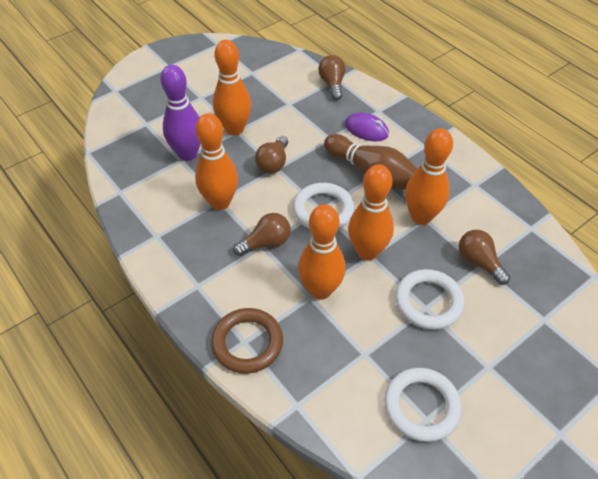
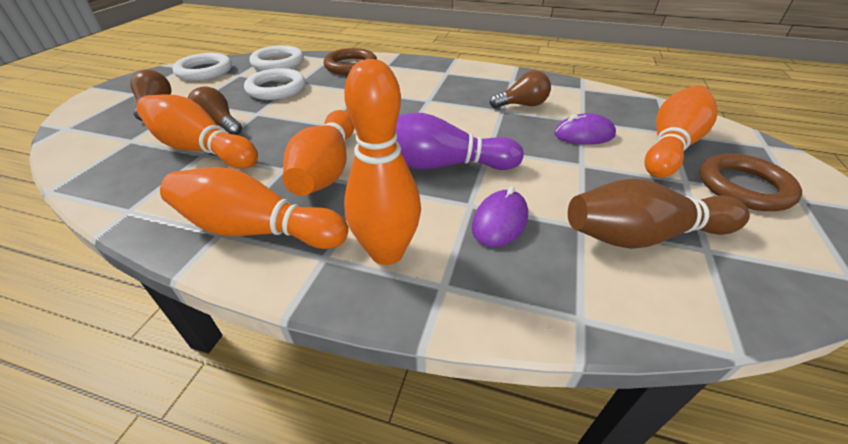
brown light bulb: [233,213,291,256] [255,136,288,174] [318,55,346,100] [459,230,510,285] = 4 -> [130,70,172,121] [188,86,242,135] [490,71,551,108] = 3
brown ring: [211,308,283,374] = 1 -> [324,48,377,75] [700,154,802,211] = 2
purple mouse: [345,112,389,141] = 1 -> [472,186,528,247] [554,113,616,145] = 2

